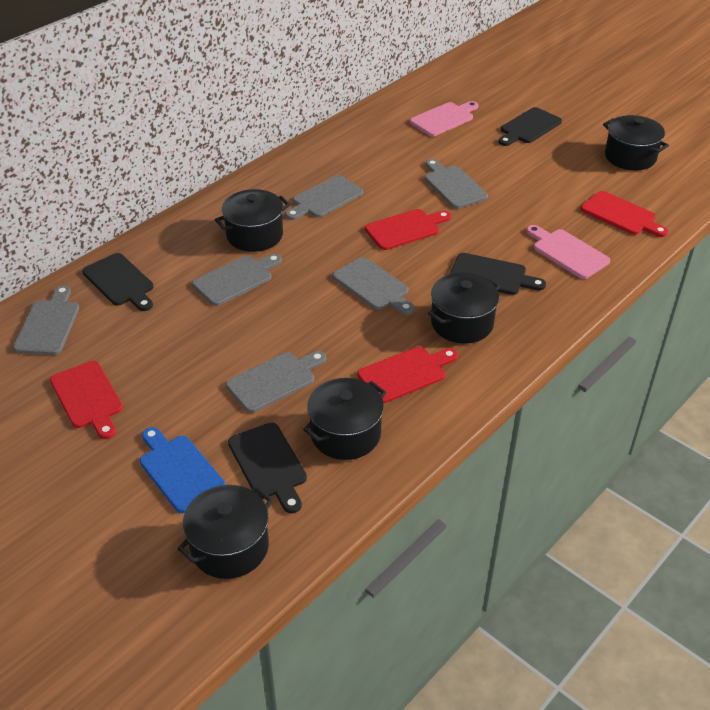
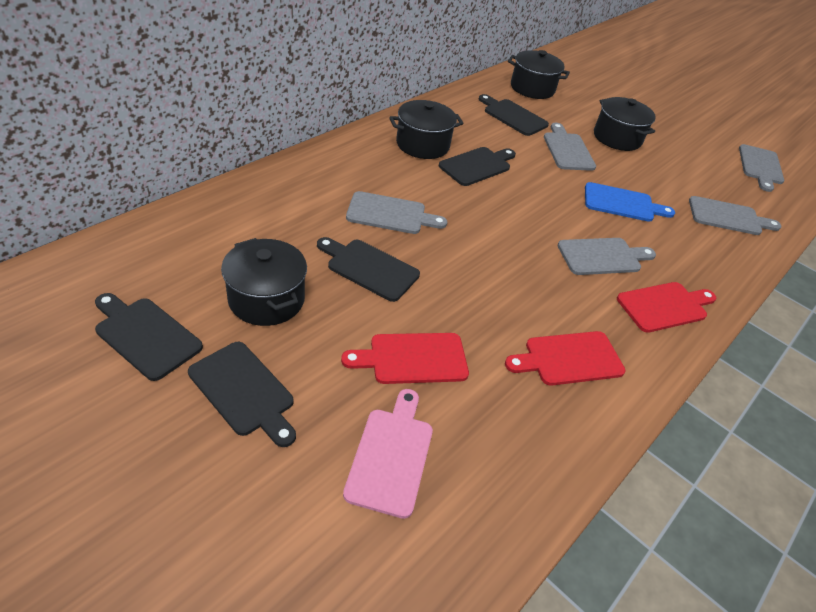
black cutting board: [82,253,154,311] [228,423,307,513] [450,253,546,295] [498,107,562,146] = 4 -> [95,293,203,381] [188,342,296,447] [317,237,420,302] [439,147,516,186] [479,94,549,136] = 5
black pot: [177,485,273,579] [215,189,290,252] [303,378,386,460] [428,273,500,344] [603,115,669,170] = 5 -> [221,238,307,326] [389,100,464,159] [508,50,570,99] [594,97,656,151] = 4
grey cutting board: [13,285,79,355] [192,254,282,306] [226,351,326,413] [285,175,363,220] [333,257,414,315] [425,159,488,209] = 6 -> [346,191,447,234] [544,123,596,171] [557,238,656,275] [689,196,781,235] [739,144,784,192] = 5
pink cutting board: [410,101,478,136] [526,225,610,279] = 2 -> [343,389,433,519] = 1
red cutting board: [50,361,123,439] [358,347,458,403] [365,209,451,250] [581,191,668,237] = 4 -> [341,333,469,384] [505,331,625,386] [617,282,716,333] = 3

